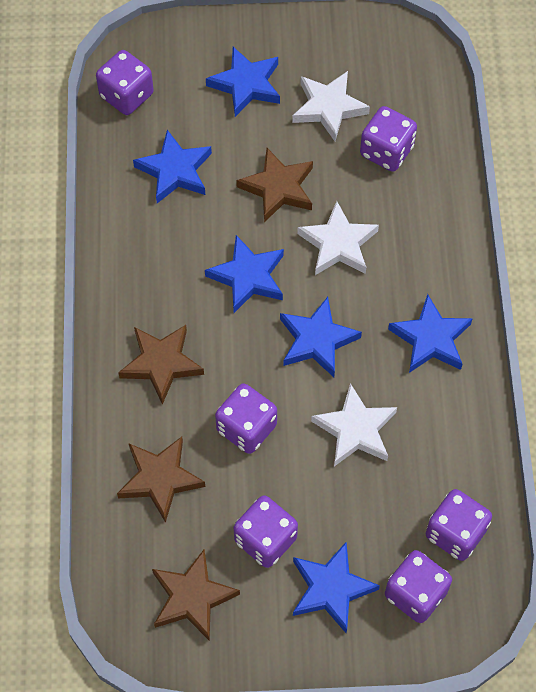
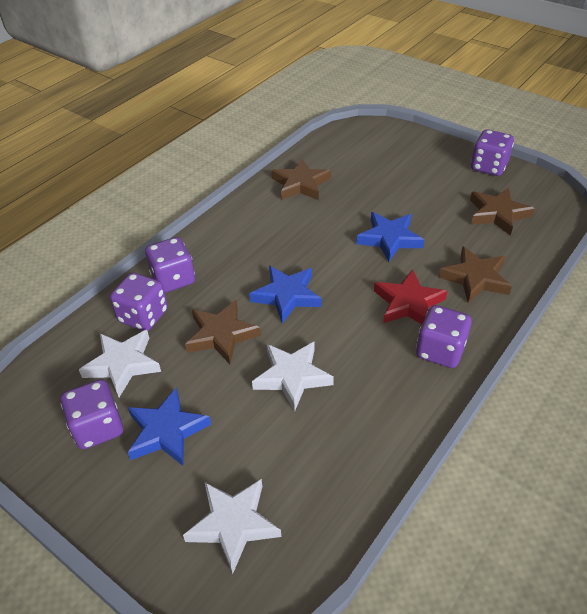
blue star: [133,130,212,203] [205,235,284,313] [206,47,280,117] [280,297,362,377] [293,542,380,633] [388,294,473,373] = 6 -> [128,387,211,466] [249,266,322,324] [356,212,424,262] = 3
purple dice: [96,50,154,115] [215,383,277,454] [234,496,298,568] [360,106,417,172] [385,550,452,623] [426,489,492,561] = 6 -> [61,379,123,449] [110,272,168,331] [145,237,195,293] [416,305,472,368] [471,130,514,176] = 5
red star: none = 0 -> [374,269,447,324] = 1

